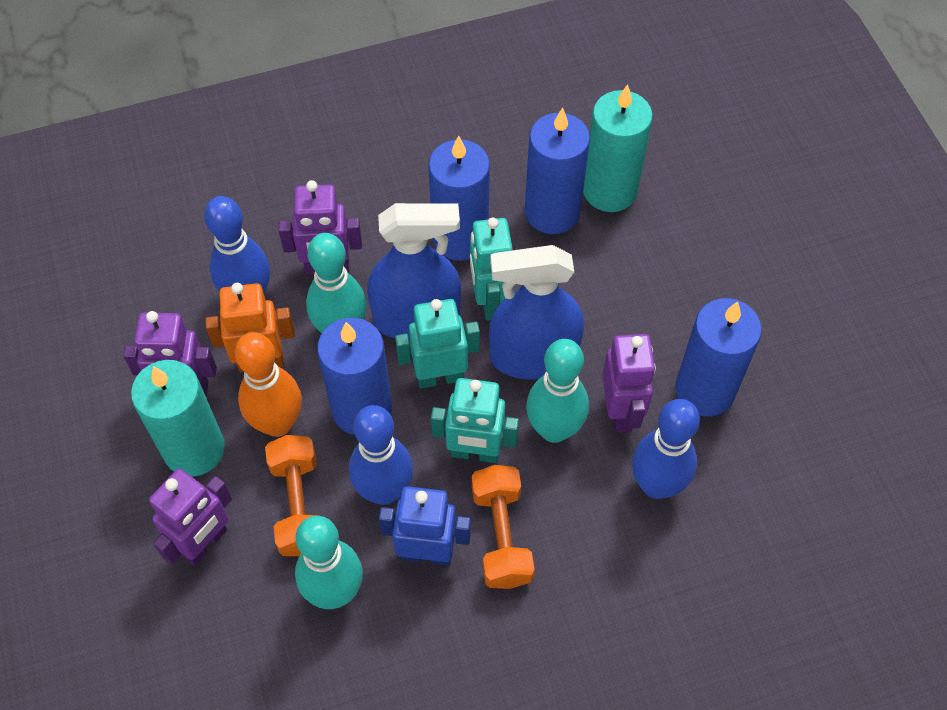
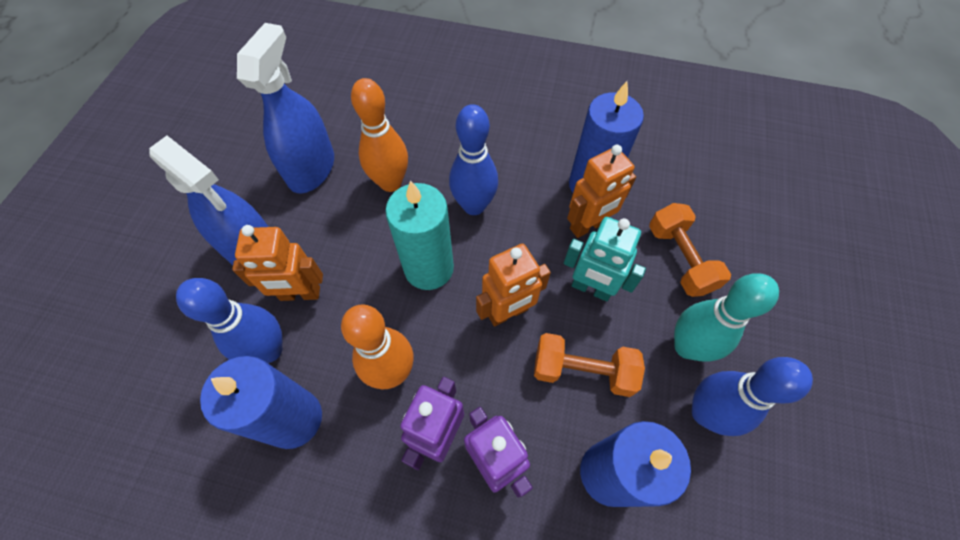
blue candle: [317,318,392,435] [428,136,490,261] [525,108,590,234] [675,298,762,417] = 4 -> [200,356,322,449] [569,81,644,193] [580,421,691,507] = 3
blue robot: [379,486,471,565] = 1 -> none = 0
orange bowling pin: [235,332,302,437] = 1 -> [341,305,413,389] [351,78,408,192] = 2
orange robot: [205,283,295,372] = 1 -> [232,225,323,301] [476,244,551,327] [567,145,636,238] = 3
purple robot: [123,311,217,396] [149,468,232,566] [278,180,362,274] [602,334,656,433] = 4 -> [400,377,464,470] [464,407,533,498] = 2
turquoise bowling pin: [295,516,363,609] [306,233,367,333] [526,339,589,443] = 3 -> [674,273,779,362] = 1
turquoise candle: [131,360,225,477] [583,84,653,212] = 2 -> [385,180,454,290] = 1
turquoise robot: [395,299,480,389] [431,378,519,463] [470,217,514,321] = 3 -> [564,217,646,301] = 1

